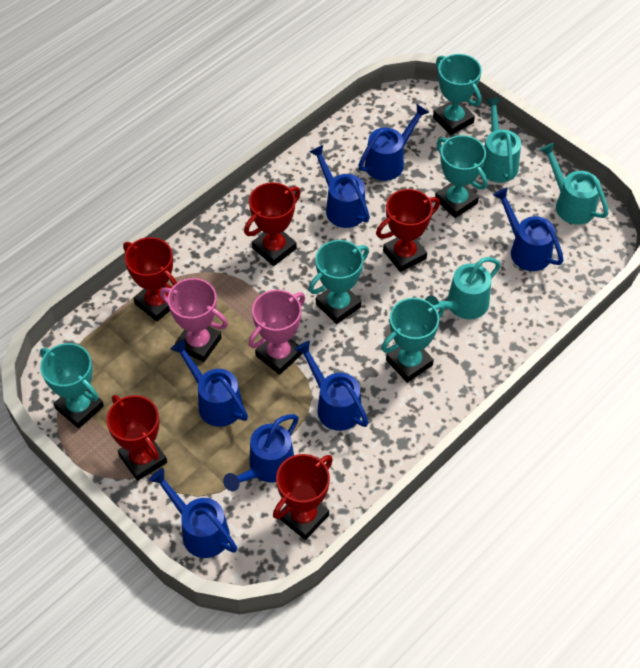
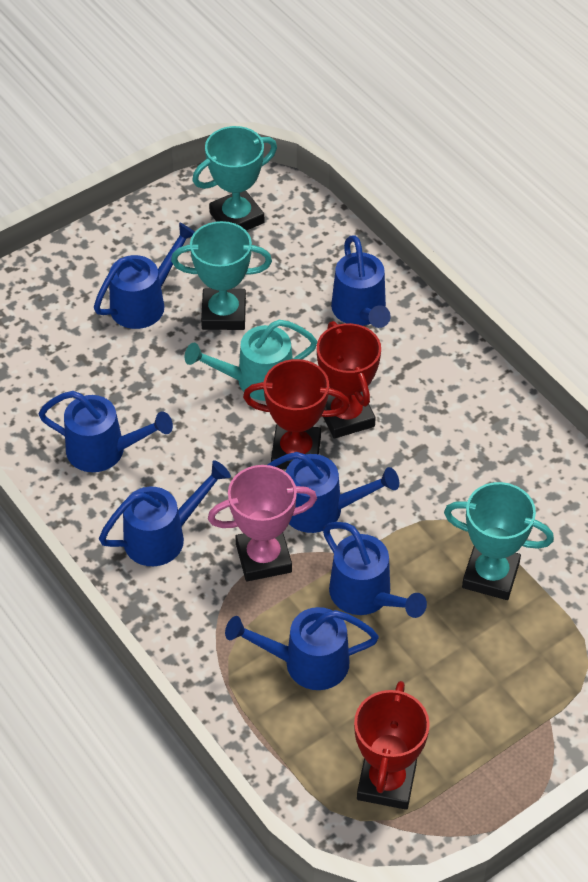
pink trophy: [160,278,228,362] [249,290,305,375] = 2 -> [208,465,317,582] = 1
red trophy: [106,395,167,481] [123,237,177,322] [244,182,301,266] [273,454,333,540] [376,189,440,272] = 5 -> [243,359,350,469] [317,321,381,439] [354,681,430,810] = 3
turquoise trophy: [40,343,104,429] [309,240,369,324] [381,298,445,383] [433,54,482,135] [435,135,488,218] = 5 -> [171,221,272,330] [192,126,277,231] [444,482,554,600] = 3
turquoise watering can: [425,257,501,319] [482,98,521,183] [540,143,609,225] = 3 -> [185,320,317,401] = 1

